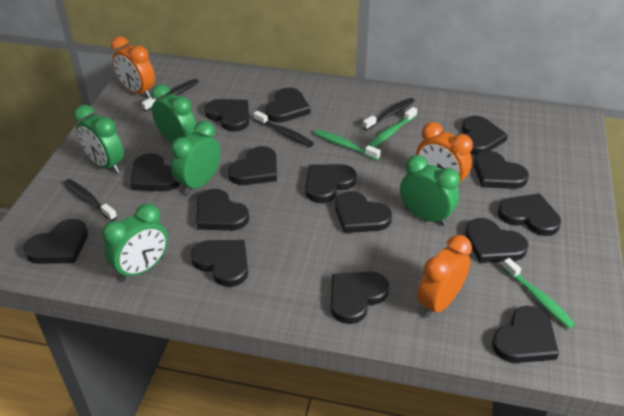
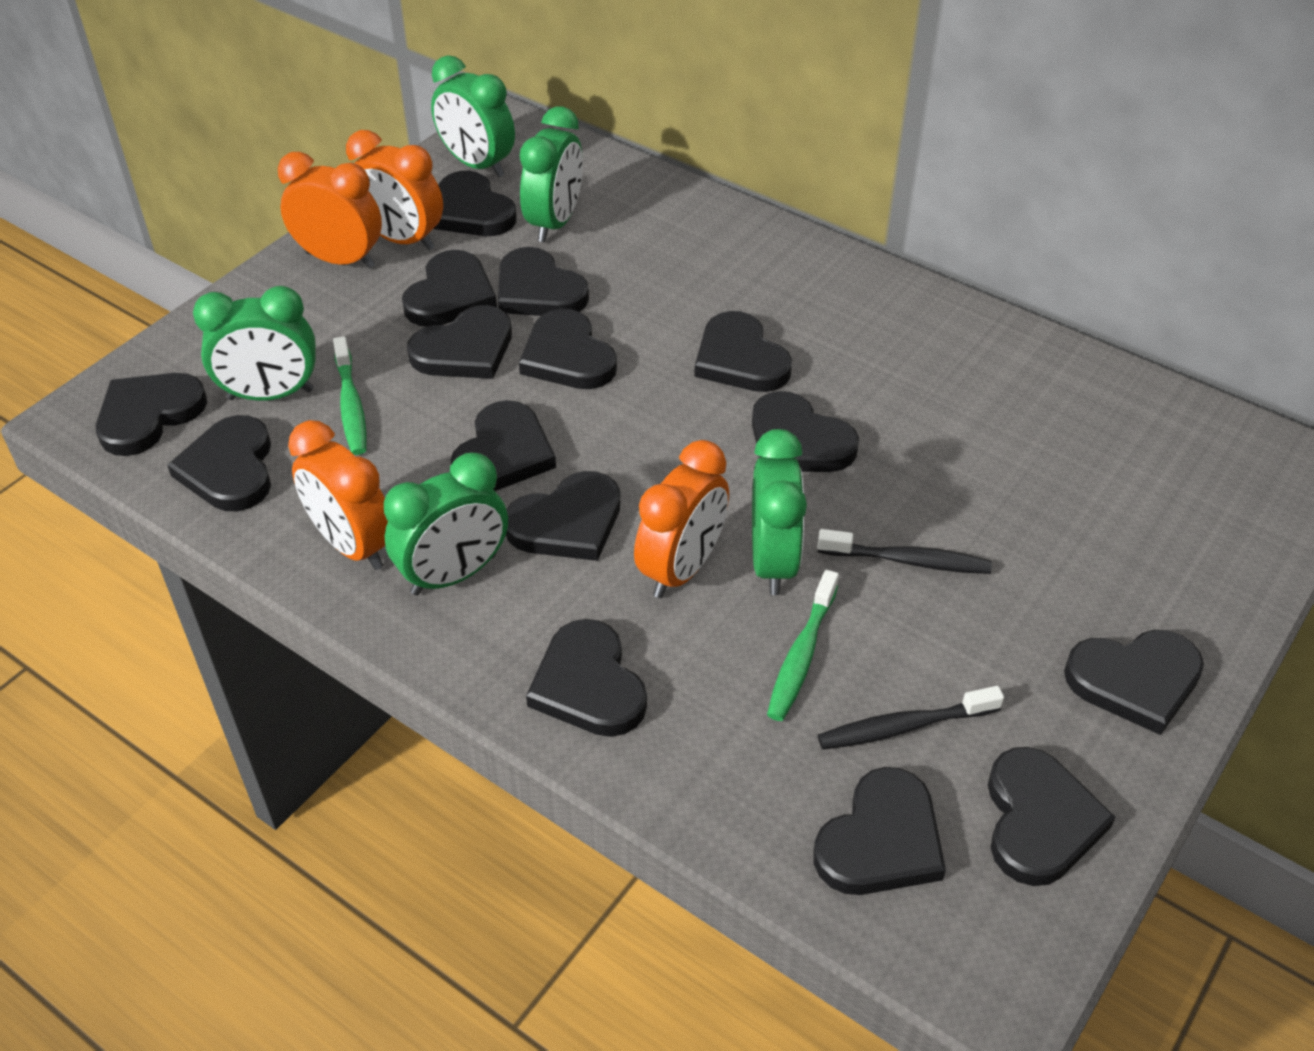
black toothbrush: [64,179,117,221] [141,79,199,112] [254,111,314,147] [363,98,415,131] = 4 -> [817,529,992,574] [818,686,1004,750] = 2
green toothbrush: [314,129,381,160] [368,107,417,147] [502,258,575,329] = 3 -> [333,336,366,455] [767,570,839,721] = 2
orange clock: [111,36,155,98] [416,122,473,190] [417,235,472,318] = 3 -> [278,152,382,268] [288,420,388,570] [346,130,443,250] [634,440,729,598] = 4

